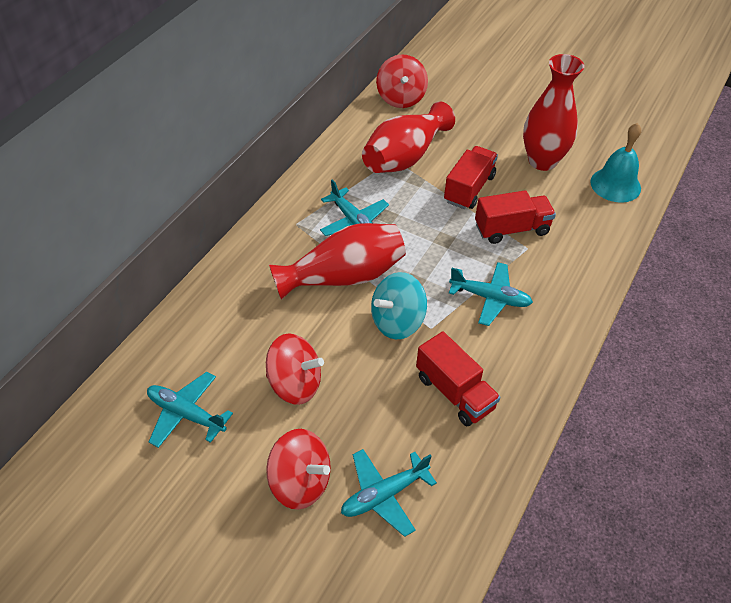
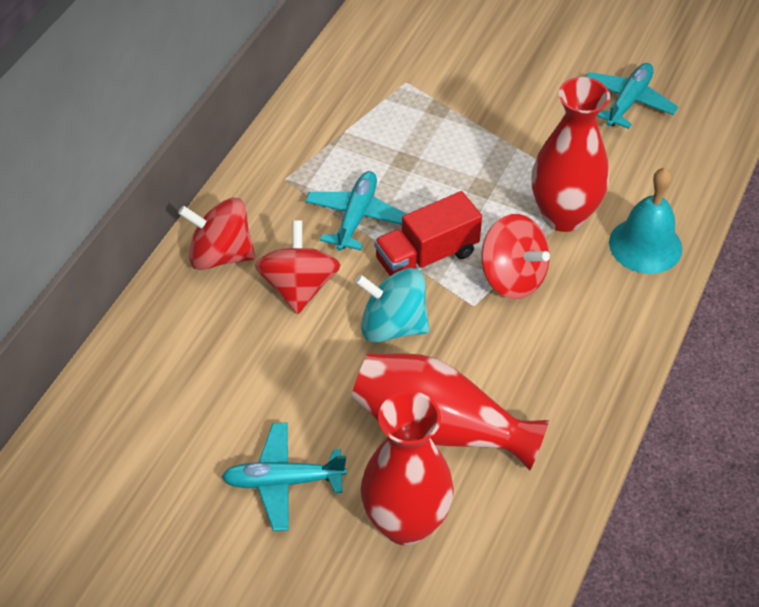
red truck: [416,331,501,426] [444,146,498,209] [475,190,556,244] = 3 -> [374,191,482,276] = 1
turquoise plane: [147,372,233,448] [320,179,389,236] [341,449,437,537] [449,262,533,326] = 4 -> [222,422,347,531] [305,171,406,251] [586,63,678,129] = 3

